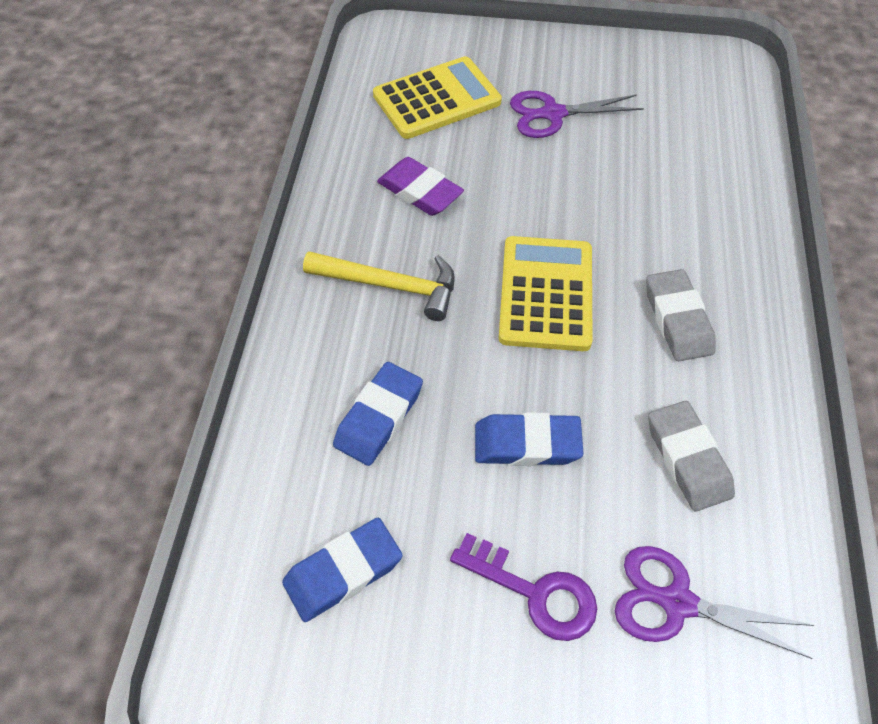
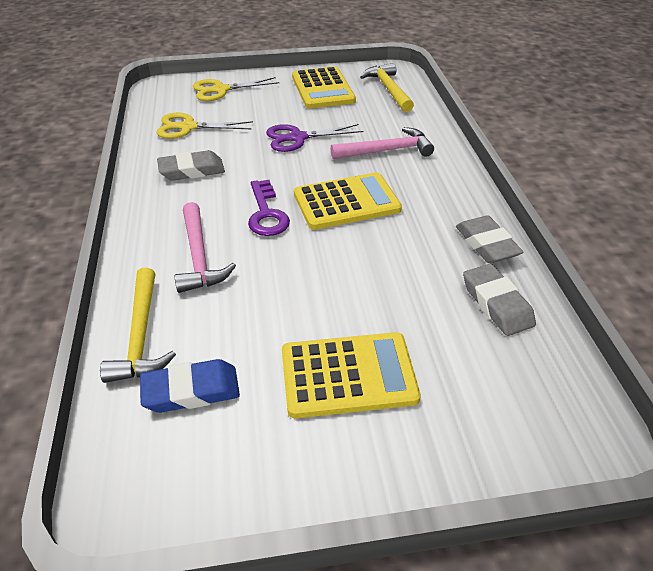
blue eraser: [282,518,403,622] [333,362,423,466] [475,412,584,466] = 3 -> [140,359,240,413] = 1
grey eraser: [646,269,716,361] [648,401,735,511] = 2 -> [157,150,225,181] [456,215,523,263] [463,264,536,336] = 3
pink hammer: none = 0 -> [175,202,236,293] [331,127,434,159] = 2
purple eraser: [377,157,464,216] = 1 -> none = 0
purple scissors: [510,91,644,138] [615,546,814,659] = 2 -> [266,124,363,152] = 1
yellow calculator: [373,56,502,139] [499,236,593,351] = 2 -> [282,332,421,418] [292,66,356,109] [294,172,402,230] = 3
yellow hammer: [303,251,455,321] = 1 -> [100,268,176,383] [360,63,414,112] = 2
yellow scissors: none = 0 -> [156,113,253,139] [193,77,279,101] = 2

